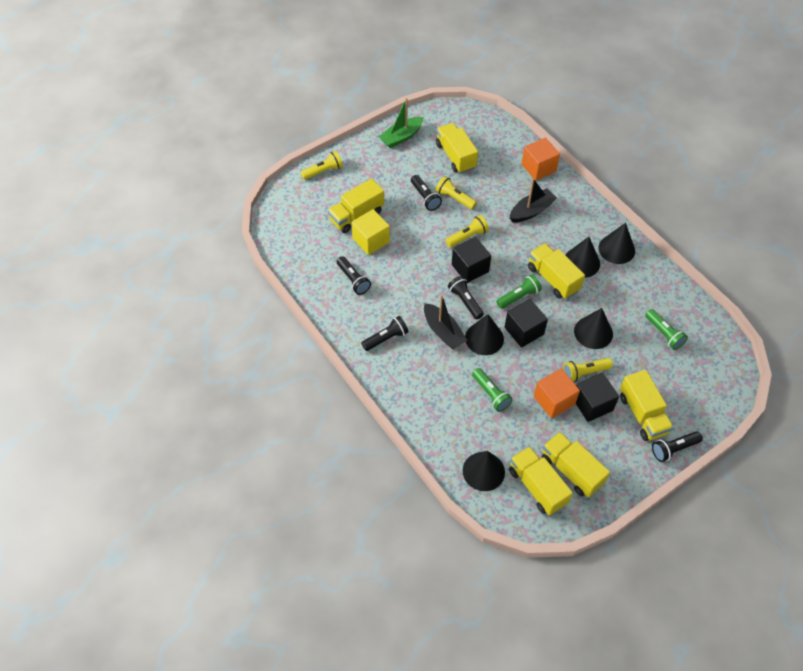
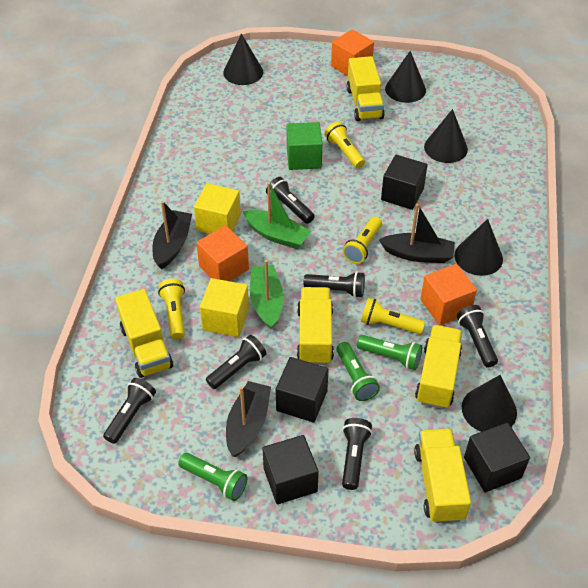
black boat: [424,295,468,349] [510,178,557,222] = 2 -> [153,201,192,269] [226,381,271,457] [379,204,455,263] = 3
black cube: [452,237,491,283] [505,299,548,348] [576,373,619,422] = 3 -> [263,435,319,505] [276,357,329,423] [381,155,428,210] [464,422,530,492] = 4
black flashlight: [337,256,371,295] [361,316,408,351] [411,175,442,211] [448,276,484,319] [652,431,703,462] = 5 -> [103,378,156,444] [206,335,266,389] [266,177,315,224] [303,271,365,298] [342,418,372,490] [457,305,498,367] = 6
green boat: [379,98,424,148] = 1 -> [243,182,311,249] [250,260,284,329] = 2
green cube: none = 0 -> [287,122,323,170] = 1
orange cube: [522,137,560,181] [534,368,580,419] = 2 -> [196,225,249,281] [331,29,374,76] [420,264,477,325] = 3
yellow cube: [351,209,390,255] = 1 -> [194,183,241,234] [200,278,249,337] = 2
yellow truck: [327,178,384,233] [436,123,478,173] [509,446,573,516] [528,243,585,299] [542,432,610,497] [620,370,674,441] = 6 -> [115,289,173,378] [297,287,334,365] [347,56,385,121] [414,429,471,523] [415,325,462,409] = 5

